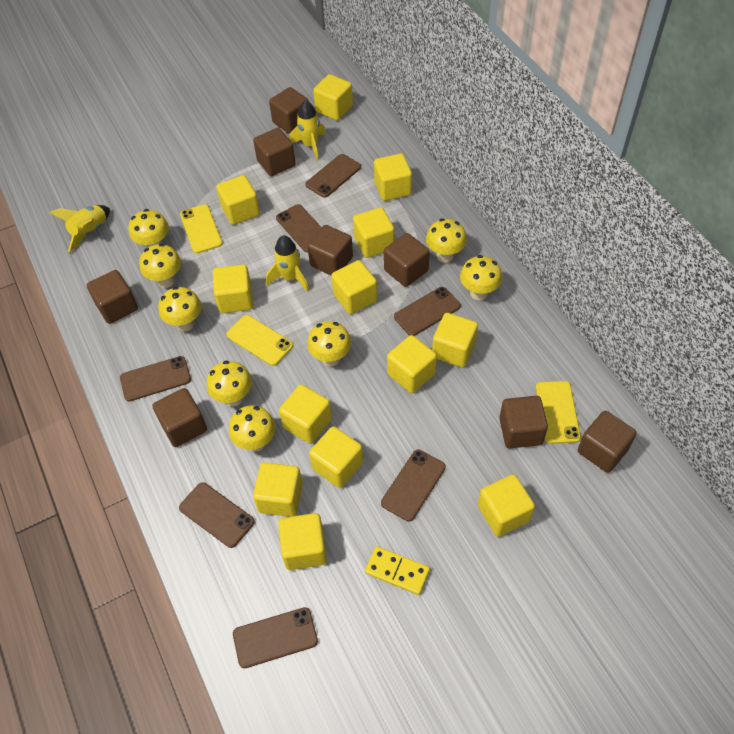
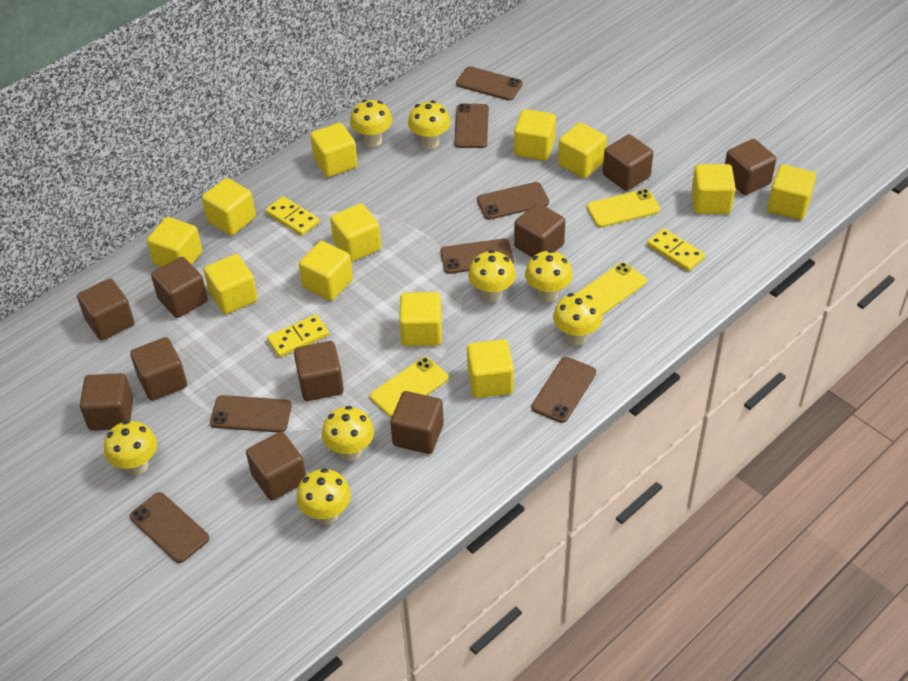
brown cube: [87,270,138,324] [152,388,207,447] [253,128,296,176] [269,87,309,134] [307,225,353,275] [384,233,430,287] [499,396,548,449] [578,411,637,473] = 8 -> [77,279,134,340] [80,373,133,431] [130,337,187,401] [151,257,208,318] [246,432,306,501] [294,341,344,401] [390,391,444,454] [514,203,565,257] [603,134,653,191] [725,139,776,195] = 10
yellow cube: [213,264,253,313] [216,175,260,225] [253,462,303,517] [278,513,327,570] [279,384,332,444] [309,426,363,488] [313,74,353,120] [331,260,378,314] [353,207,395,258] [374,153,412,201] [387,335,437,393] [432,313,478,367] [478,474,535,537] = 13 -> [147,217,202,267] [202,178,256,236] [204,254,258,314] [299,241,353,301] [310,123,358,177] [330,204,381,262] [399,292,442,346] [467,339,514,398] [514,109,556,161] [558,122,607,178] [691,164,736,214] [767,164,816,220] = 12
yellow domino: [365,546,430,595] = 1 -> [265,196,320,236] [267,315,329,357] [647,228,705,271] = 3
yellow rocket: [49,205,110,252] [266,235,309,292] [289,100,326,160] = 3 -> none = 0

